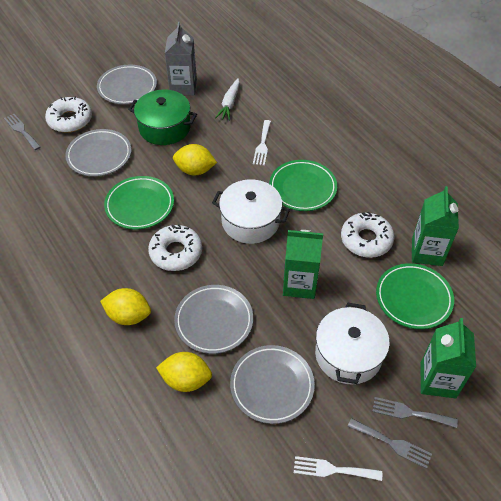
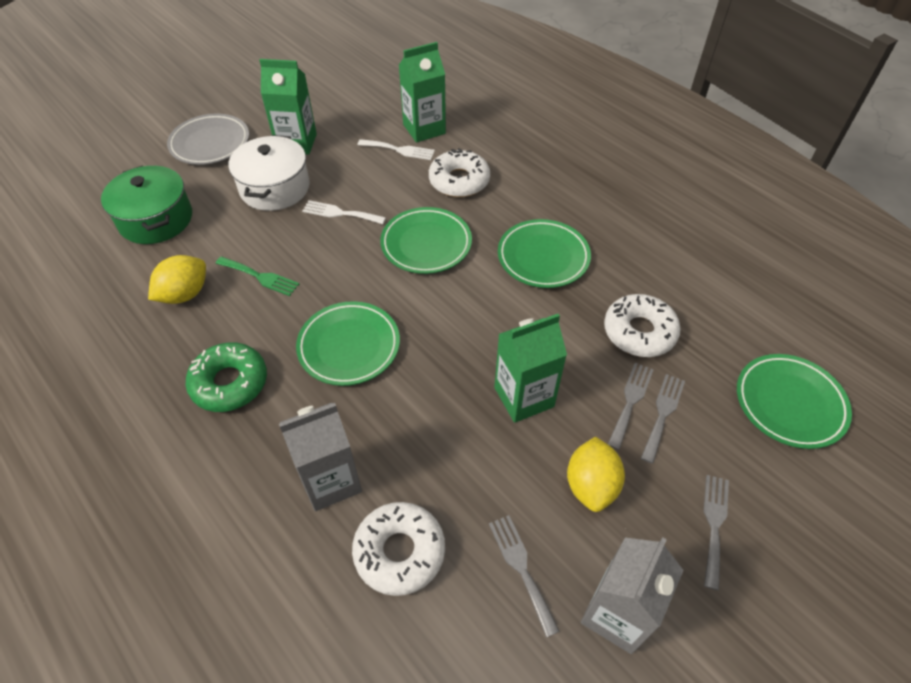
green donut: none = 0 -> [186,342,267,412] = 1
green fork: none = 0 -> [216,257,299,296] = 1
green plate: [104,176,174,230] [269,160,337,211] [376,263,454,329] = 3 -> [296,301,400,386] [380,207,472,274] [498,219,591,288] [737,354,852,449] = 4
grey carton: [165,22,197,96] = 1 -> [279,403,362,511] [581,537,684,654] = 2
grey fork: [4,114,41,150] [347,418,432,469] [372,397,458,428] = 3 -> [489,515,560,638] [608,363,654,450] [641,374,685,464] [703,475,729,590] = 4
grey plate: [65,129,131,177] [97,65,157,104] [174,285,253,354] [230,345,315,424] = 4 -> [167,114,249,165] = 1
white carrot: [215,78,240,121] = 1 -> none = 0
white pot: [212,179,290,244] [315,302,390,385] = 2 -> [228,135,310,211] = 1
yellow lemon: [100,288,151,325] [156,352,212,392] [173,144,217,175] = 3 -> [148,255,206,304] [567,436,625,512] = 2

